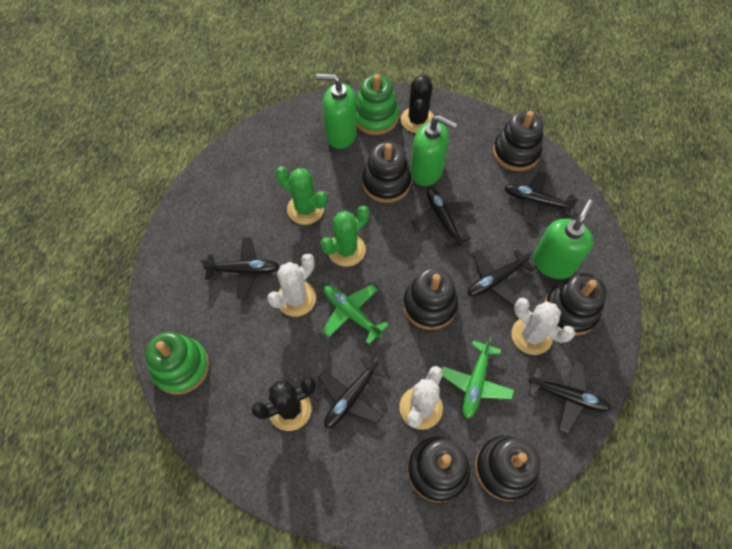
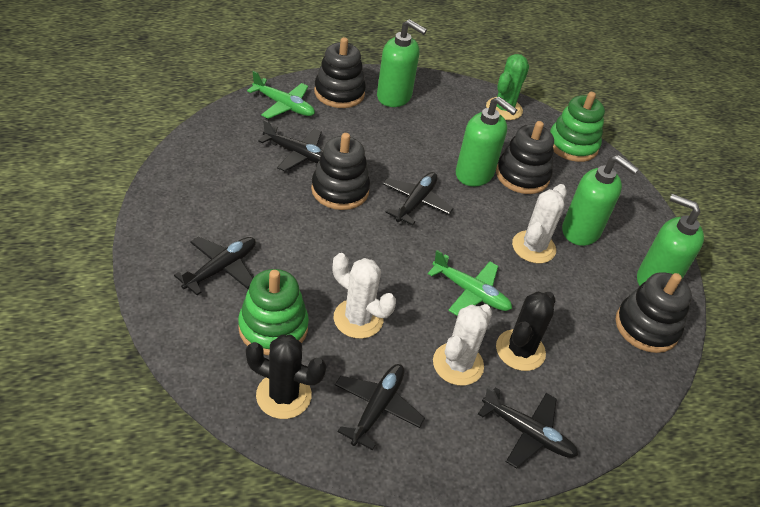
black plane: [200,237,280,299] [318,356,387,428] [412,188,474,247] [467,249,535,306] [504,171,579,225] [528,360,612,433] = 6 -> [174,237,256,295] [258,120,323,171] [335,364,425,450] [383,172,454,225] [478,387,578,469] = 5
black stacking toy: [362,142,411,203] [403,267,458,330] [407,437,470,502] [475,436,540,501] [493,111,544,171] [545,273,607,335] = 6 -> [311,133,370,210] [314,37,366,108] [496,121,554,194] [616,272,692,353] = 4
green cactus: [276,166,327,225] [321,206,369,267] = 2 -> [486,54,529,120] = 1
green soap dispenser: [316,74,357,149] [410,115,457,186] [533,199,594,279] = 3 -> [377,19,427,107] [456,97,517,186] [562,155,639,246] [637,194,704,286] = 4

